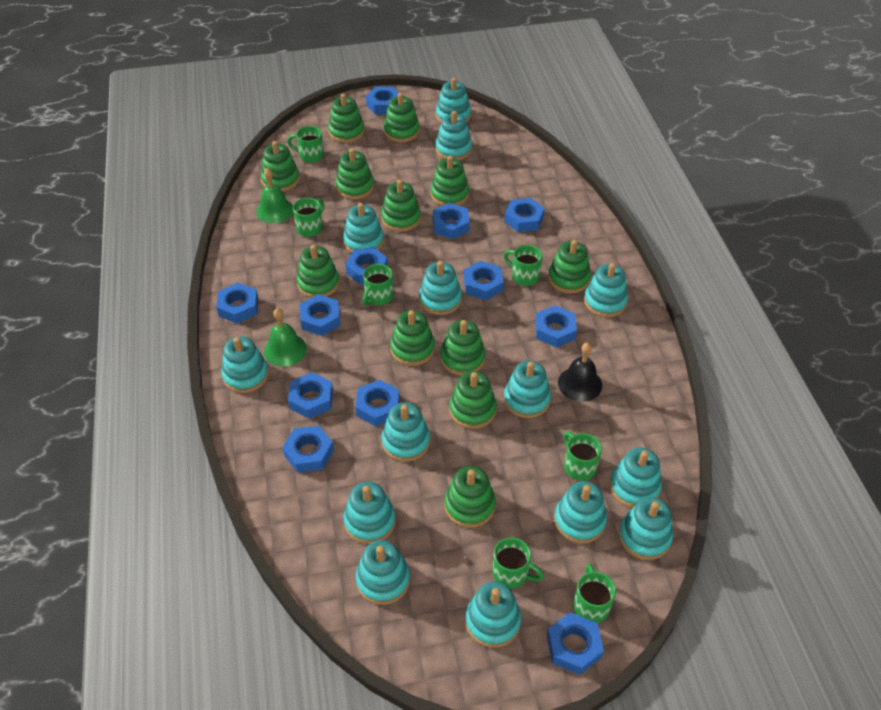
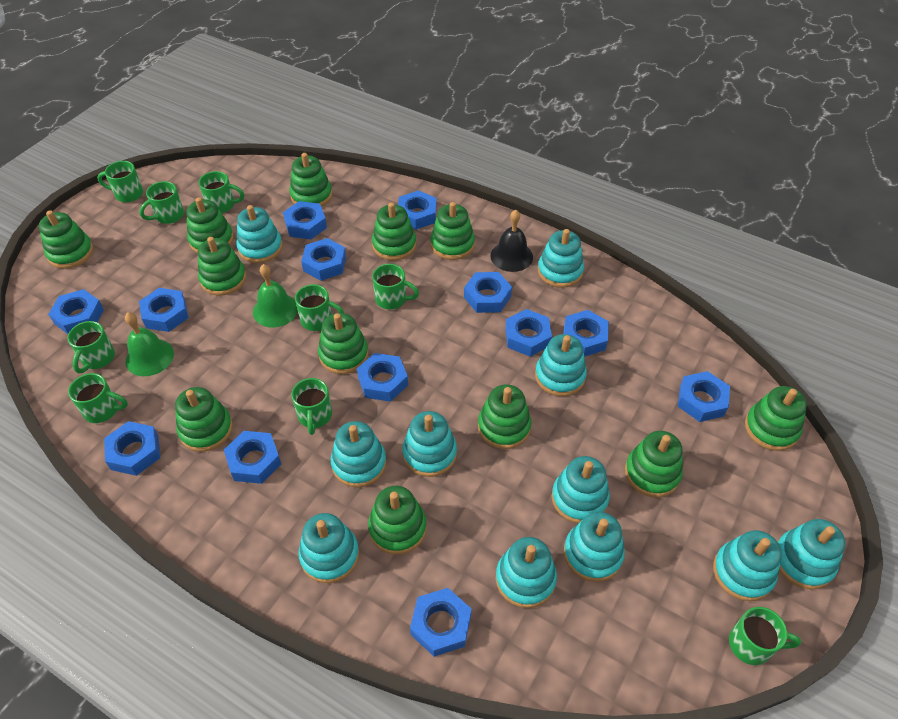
blue nut: [216,283,258,324] [282,426,334,473] [288,372,333,419] [300,294,341,336] [346,247,388,285] [355,380,400,426] [366,87,399,114] [433,203,470,239] [463,261,504,300] [504,198,545,232] [535,305,577,348] [547,612,604,675] = 12 -> [48,289,104,334] [104,421,160,476] [139,288,189,332] [224,431,281,484] [283,201,327,239] [301,238,346,281] [357,353,408,402] [398,190,437,230] [410,588,472,657] [464,272,512,313] [505,309,552,357] [563,310,609,357] [678,371,730,422] = 13
green mug: [287,126,324,163] [293,198,324,237] [362,264,393,306] [492,537,544,588] [504,245,542,286] [563,432,602,481] [574,564,616,623] = 7 -> [68,321,115,373] [68,373,128,423] [97,161,143,202] [139,181,184,224] [199,171,244,213] [291,378,332,435] [295,284,344,331] [372,264,419,309] [729,607,801,665] = 9
turquoise stacking toy: [221,337,269,393] [343,203,384,253] [343,482,396,544] [356,540,410,605] [381,402,430,462] [419,261,462,315] [435,111,472,160] [436,78,471,123] [465,581,521,648] [504,361,551,418] [554,481,607,543] [584,263,628,317] [610,448,662,508] [619,497,673,560] = 14 -> [236,205,283,263] [298,513,359,583] [331,421,386,487] [402,411,457,477] [496,537,557,608] [535,334,587,396] [538,229,584,288] [552,456,610,524] [564,512,625,582] [713,530,782,601] [777,519,845,589] = 11

